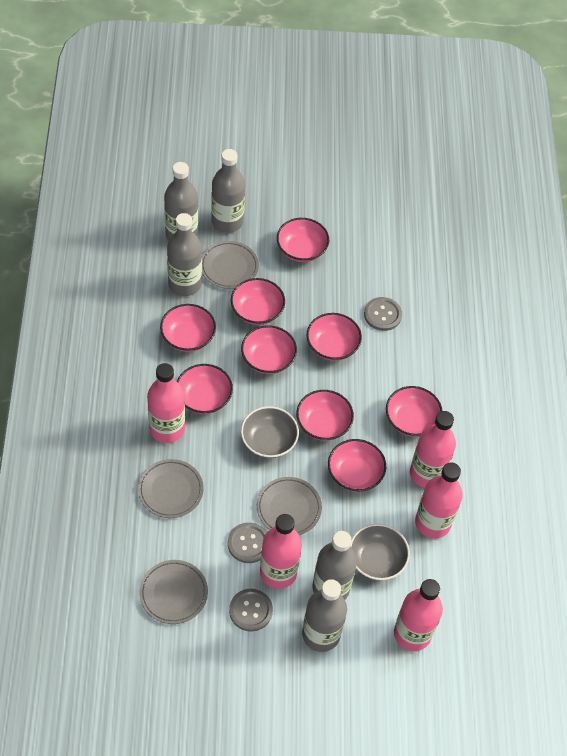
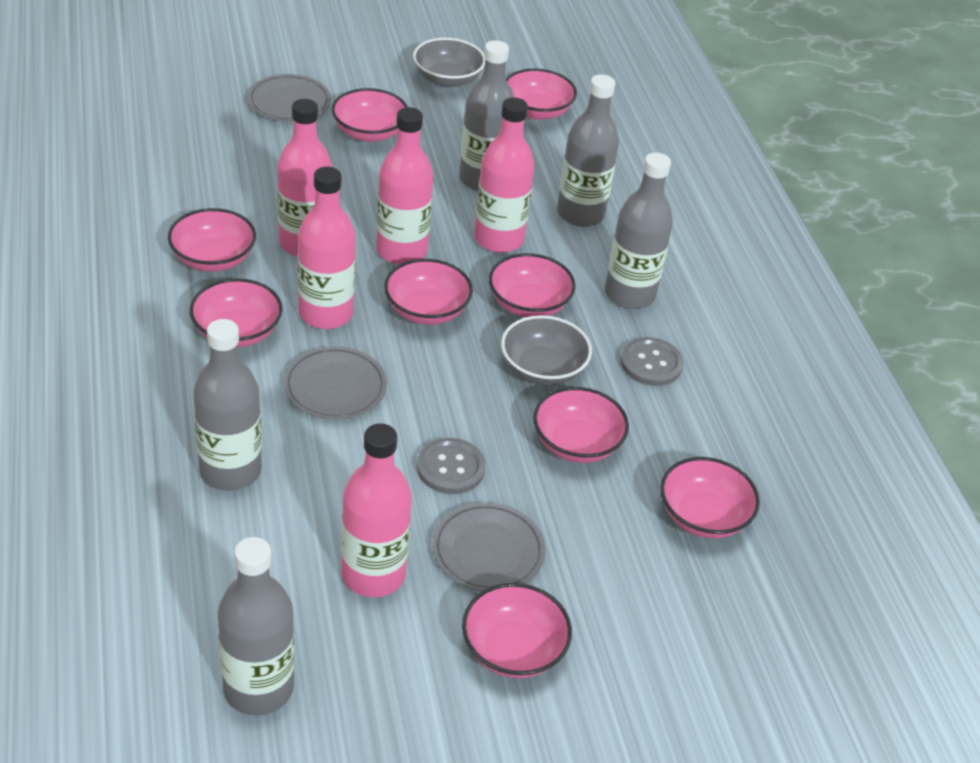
grey button: [228,522,267,563] [229,589,273,632] [364,297,402,331] = 3 -> [417,438,486,494] [620,337,684,386] = 2
grey plate: [138,459,204,518] [140,560,208,624] [202,241,259,289] [257,477,322,535] = 4 -> [247,74,331,122] [283,346,387,420] [432,502,545,592] = 3

